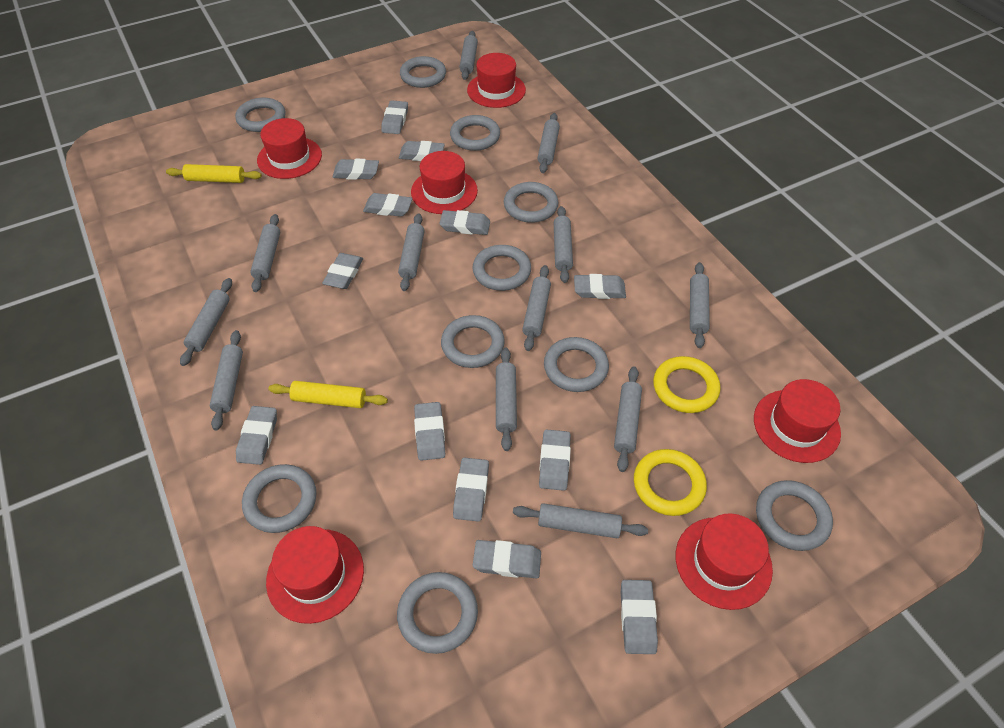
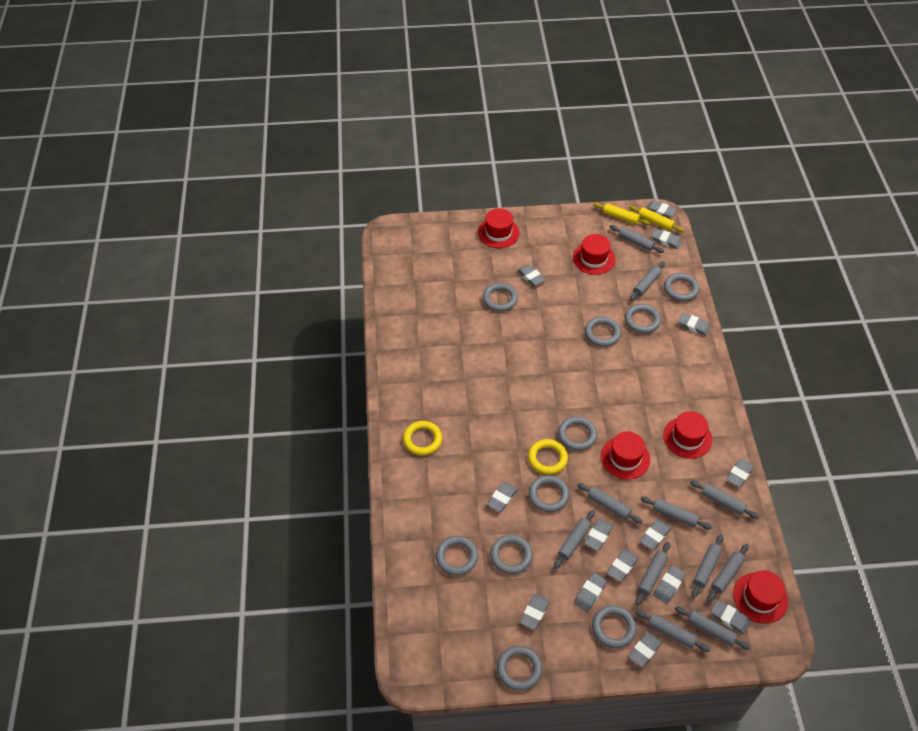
grey eraser: [236,406,277,465] [322,253,363,289] [333,159,379,180] [363,193,413,217] [381,100,408,134] [399,141,445,161] [414,402,445,461] [440,210,490,235] [453,458,489,522] [473,540,541,578] [539,429,571,491] [574,274,626,299] [621,580,658,654] = 13 -> [487,482,517,512] [517,264,546,286] [520,594,550,630] [574,573,607,612] [584,519,613,551] [607,549,638,582] [628,631,662,667] [640,519,671,550] [646,200,677,218] [651,228,682,249] [653,565,686,604] [678,313,711,336] [711,600,750,635] [726,459,754,487] = 14
grey rolling pin: [180,278,232,366] [210,330,243,431] [250,214,280,292] [398,213,425,291] [459,31,478,80] [496,347,517,451] [513,503,648,538] [522,265,551,351] [538,113,560,173] [553,206,573,283] [614,366,642,472] [690,262,710,348] = 12 -> [554,510,595,569] [577,483,643,524] [610,225,664,253] [630,261,665,301] [635,542,670,606] [635,610,710,652] [641,496,712,529] [675,606,750,650] [690,480,759,519] [691,534,723,598] [707,544,749,602] = 11
red hat: [257,118,322,179] [266,526,364,624] [411,151,478,214] [467,53,526,108] [676,513,773,610] [754,379,841,463] = 6 -> [478,208,520,248] [573,234,615,275] [601,431,650,479] [663,411,712,459] [733,570,788,624] = 5

